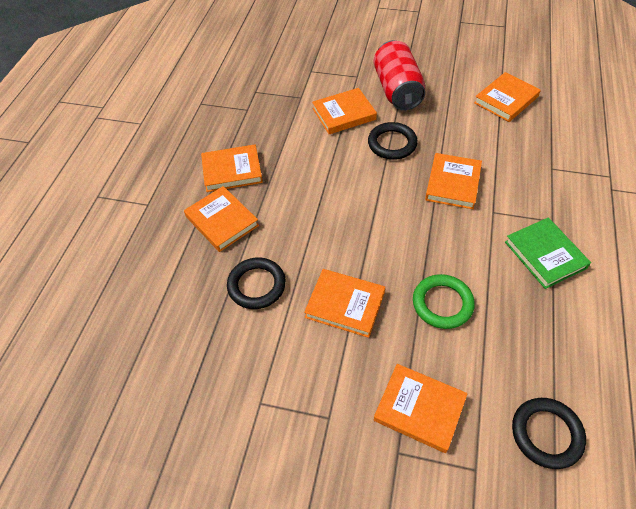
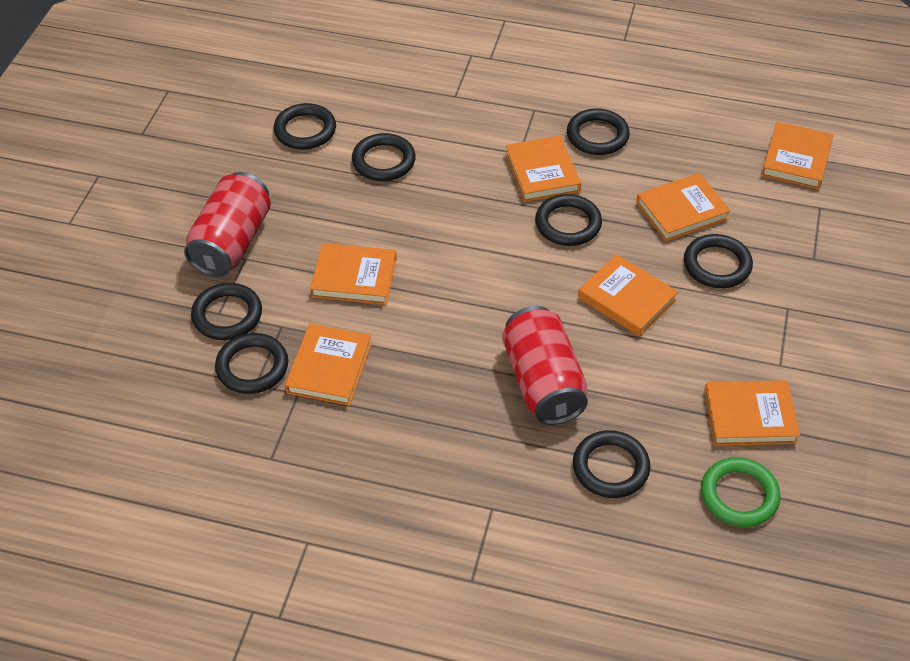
black ring: [227,258,286,309] [368,122,418,160] [512,398,586,469] = 3 -> [191,283,262,340] [215,333,288,394] [274,103,336,150] [352,133,416,181] [535,194,602,246] [567,108,630,155] [573,430,651,498] [684,234,753,288] = 8
green book: [505,217,591,289] = 1 -> none = 0
red can: [374,40,425,110] = 1 -> [184,172,271,277] [502,306,588,425] = 2

